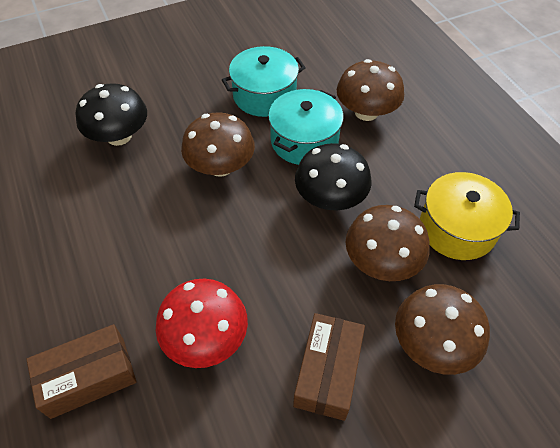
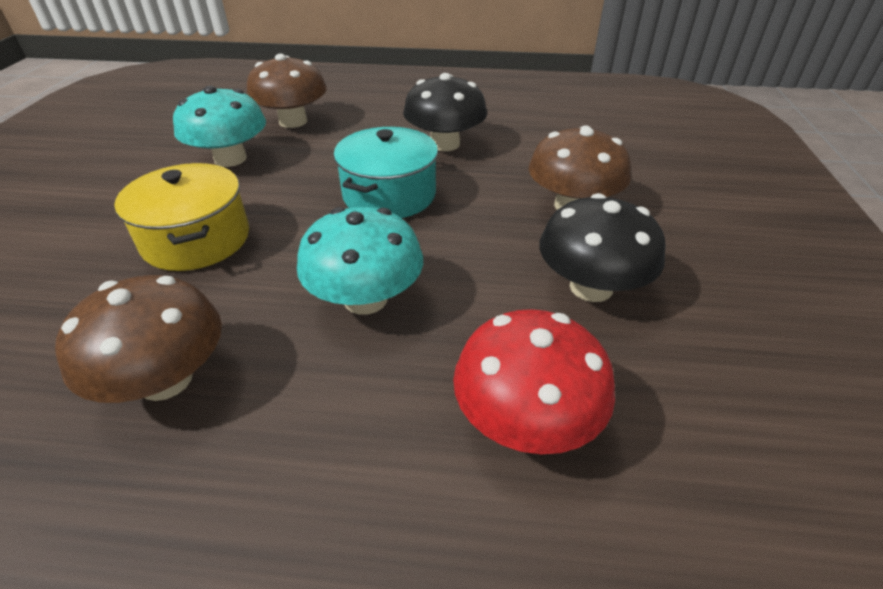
brown box: [26,324,136,419] [293,313,365,421] = 2 -> none = 0
brown mushroom: [181,112,255,177] [337,59,404,121] [346,205,430,281] [395,284,490,375] = 4 -> [55,275,222,403] [247,54,327,128] [529,125,631,210] = 3
turquoise mushroom: none = 0 -> [173,86,266,167] [297,207,423,315] = 2
turquoise pot: [222,46,306,117] [268,89,344,165] = 2 -> [334,127,438,218] = 1

